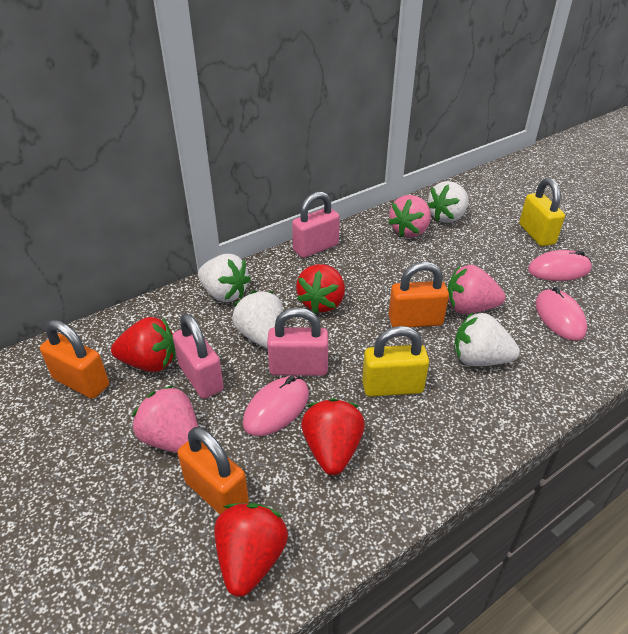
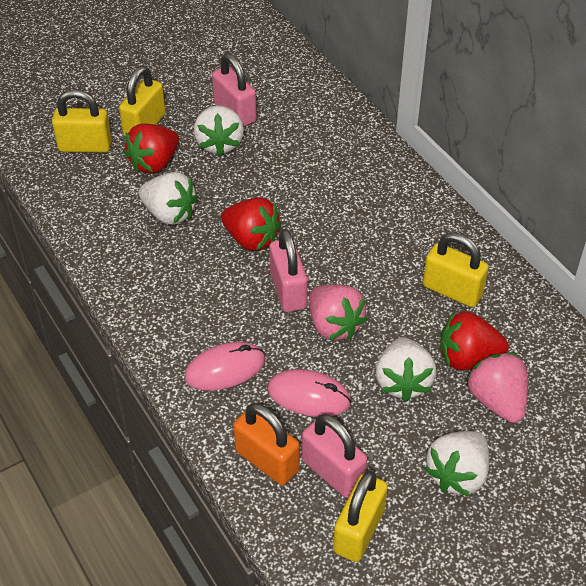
orange padlock: [40,320,109,399] [178,427,249,514] [389,262,449,327] = 3 -> [234,403,300,485] = 1
pink mouse: [243,376,309,436] [528,250,592,281] [536,287,587,341] = 3 -> [185,342,265,391] [267,369,351,417] = 2
pink strawberry: [132,385,198,453] [388,195,431,238] [447,265,506,314] = 3 -> [309,284,368,340] [466,353,528,423] = 2
red strawberry: [111,317,175,372] [215,503,288,597] [296,264,345,314] [301,398,365,475] = 4 -> [124,124,179,173] [221,197,281,251] [440,311,509,371] = 3
yellow padlock: [362,326,429,397] [519,178,565,246] = 2 -> [52,89,112,153] [119,66,166,137] [333,471,388,562] [423,233,489,307] = 4

